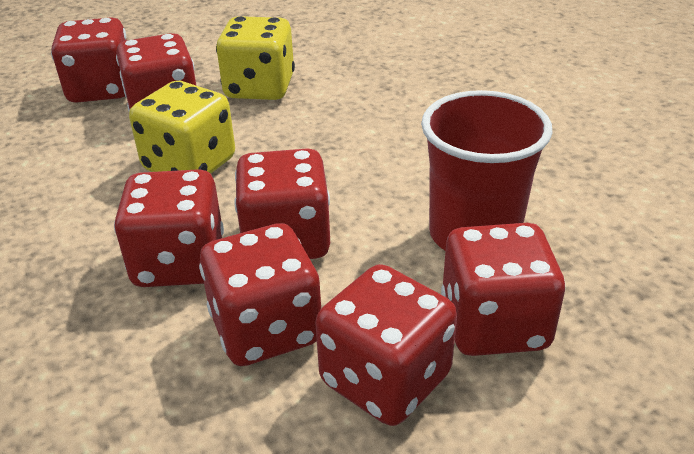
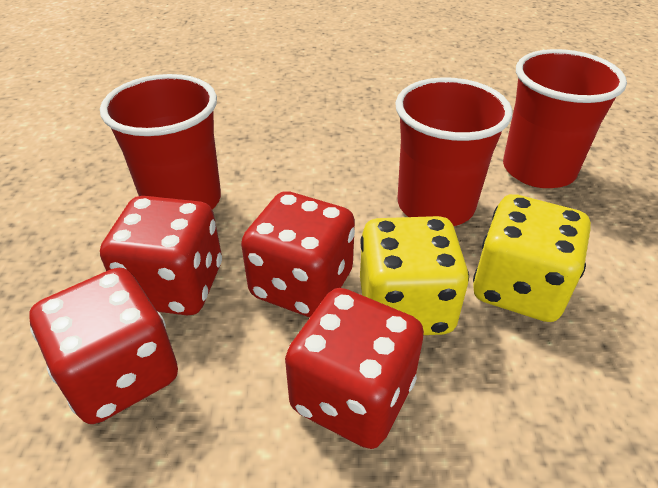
red cup: [421,90,552,251] = 1 -> [100,74,221,209] [395,77,513,226] [503,49,627,188] = 3
red dice: [51,17,126,103] [114,169,224,287] [116,33,196,111] [199,223,321,366] [234,148,330,259] [315,264,457,426] [441,223,565,356] = 7 -> [29,268,178,424] [100,196,222,315] [241,191,355,318] [285,288,424,449] = 4

